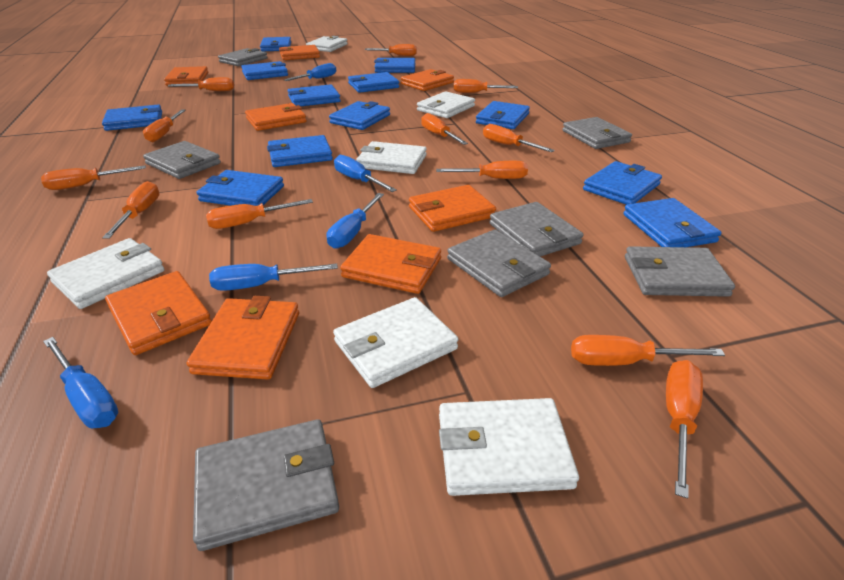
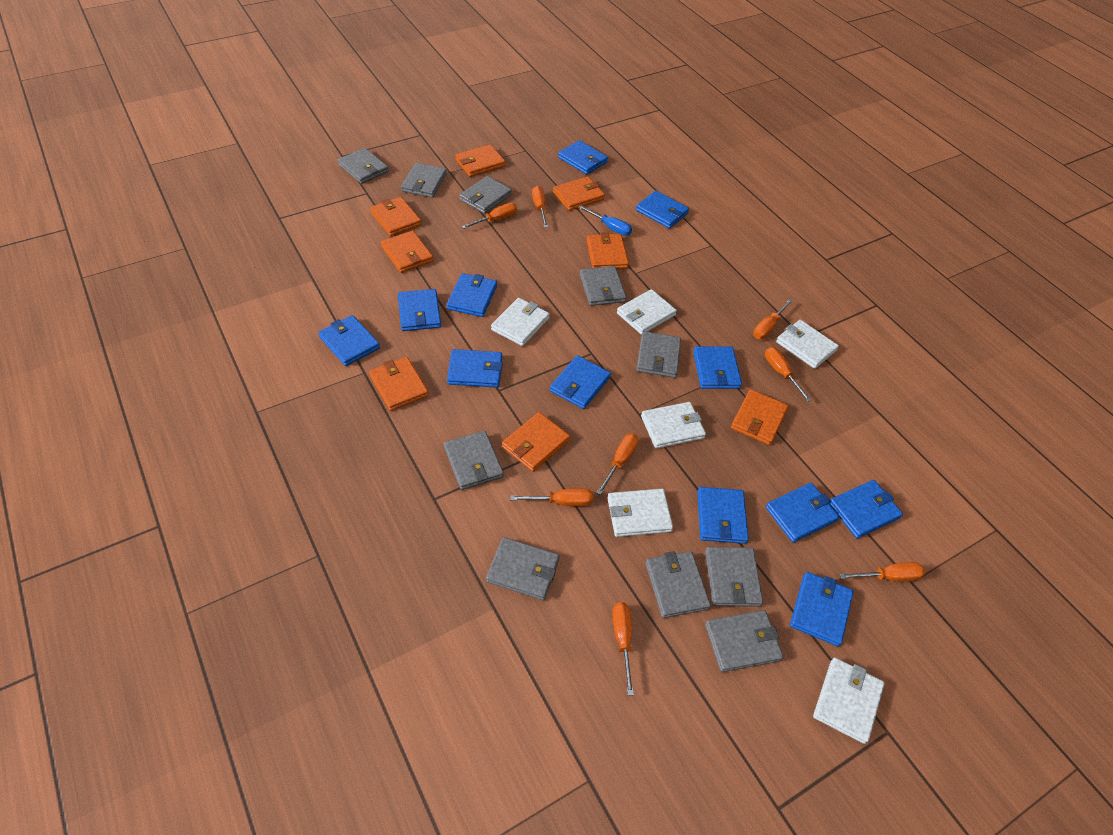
blue screwdriver: [43,337,118,428] [209,263,338,291] [284,63,336,81] [326,193,384,249] [334,155,397,192] = 5 -> [578,205,632,236] = 1
grey wallet: [143,141,221,179] [193,419,339,551] [218,48,268,66] [447,230,551,297] [490,202,583,257] [562,117,632,149] [625,246,735,297] = 7 -> [338,148,389,184] [401,163,447,198] [444,431,504,490] [459,176,512,214] [486,537,560,600] [580,266,626,306] [636,331,681,378] [645,551,711,618] [705,547,763,607] [705,610,783,672] = 10
orange screwdriver: [41,165,146,190] [102,181,160,239] [143,110,186,142] [168,77,234,91] [206,199,313,229] [365,44,417,56] [421,113,468,145] [436,161,528,179] [454,79,518,93] [483,124,555,152] [571,335,725,366] [666,360,703,499] = 12 -> [461,203,517,229] [510,488,593,506] [532,186,548,228] [597,434,639,495] [612,602,634,695] [753,299,793,339] [765,347,811,402] [840,562,925,581] = 8

